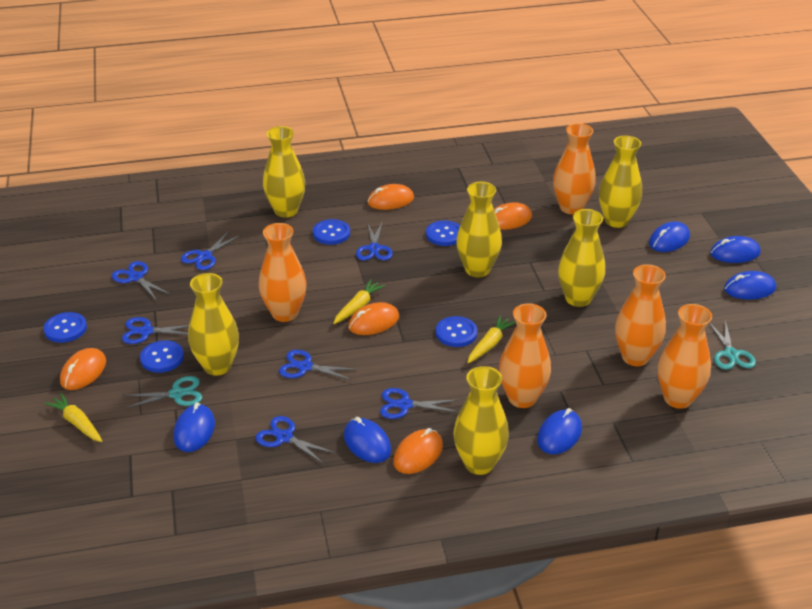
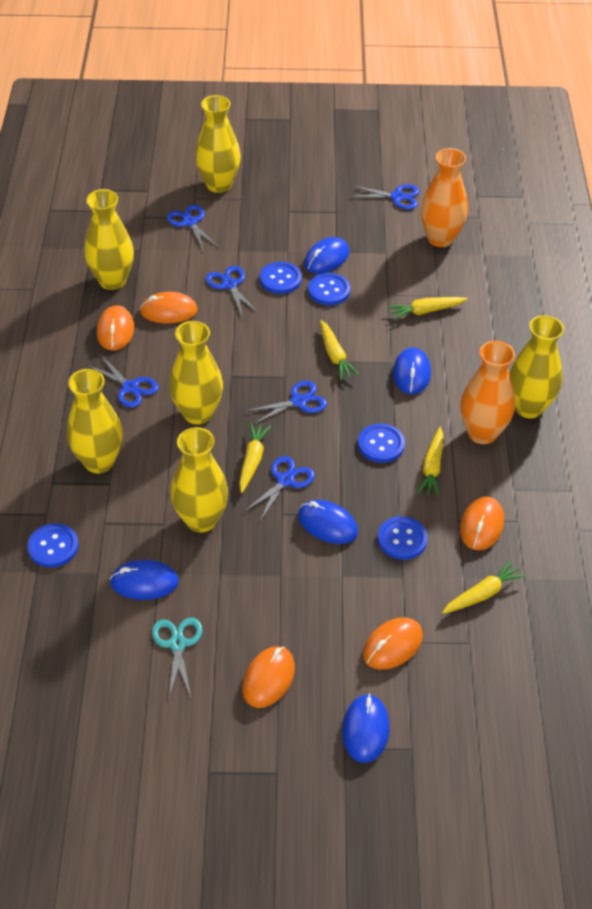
blue mouse: [174,402,215,452] [344,417,391,463] [537,408,582,454] [649,222,690,252] [710,236,761,263] [724,271,776,300] = 6 -> [110,560,179,600] [298,500,358,544] [304,237,349,274] [342,694,390,763] [393,347,431,395] = 5
blue scissors: [112,261,170,301] [122,317,189,344] [181,231,241,270] [256,416,335,464] [279,350,356,380] [356,221,393,260] [380,388,459,419] = 7 -> [87,355,159,408] [167,205,219,252] [206,266,259,318] [244,456,315,521] [246,381,327,425] [350,184,419,210] = 6
orange vase: [259,223,307,322] [499,303,551,408] [553,123,596,214] [615,264,666,366] [658,304,712,409] = 5 -> [421,148,468,247] [460,341,515,444] = 2
turquoise scissors: [122,376,202,409] [710,320,756,369] = 2 -> [152,618,202,698] = 1
yellow carrot: [44,393,102,442] [333,279,385,324] [467,315,516,363] = 3 -> [239,423,271,493] [320,320,359,380] [388,297,468,320] [417,427,444,497] [442,560,526,614] = 5

